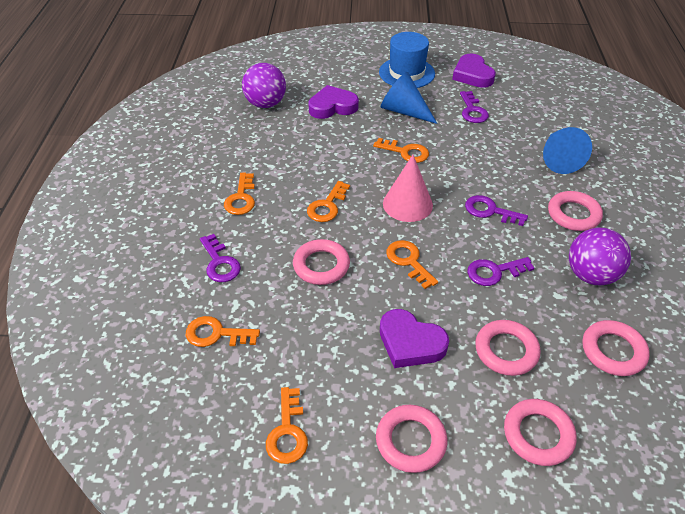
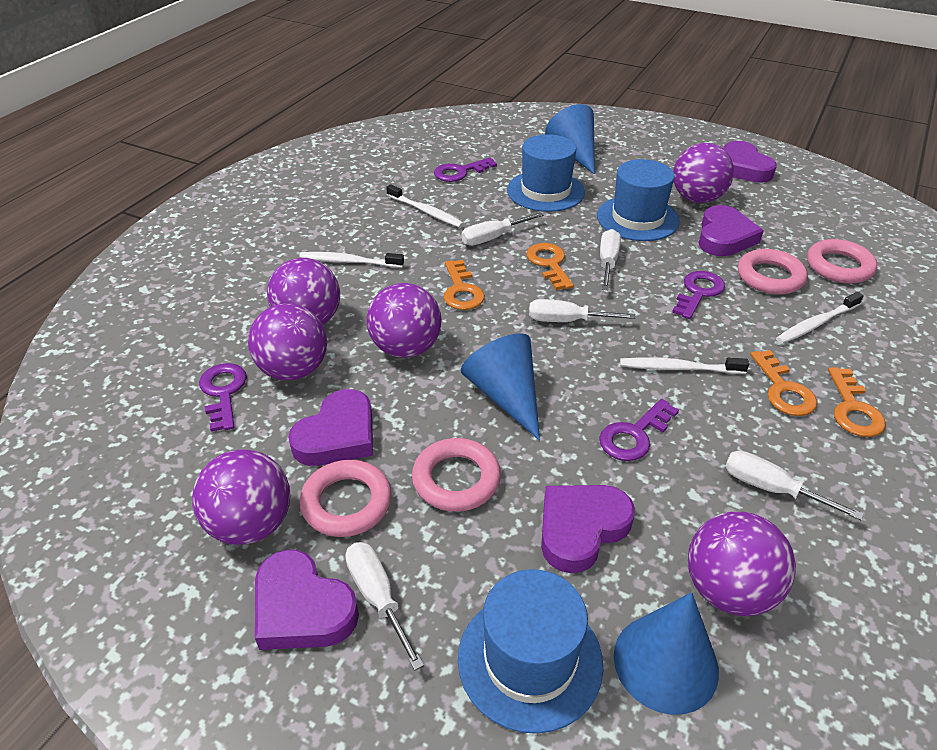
blue cone: [381,72,437,124] [543,127,592,174] = 2 -> [461,333,540,441] [545,104,595,175] [614,592,719,715] = 3
blue hat: [379,32,435,88] = 1 -> [458,569,603,734] [507,134,585,212] [597,159,680,241] = 3
orange key: [186,316,260,347] [224,173,255,215] [266,387,308,464] [307,181,350,222] [373,138,429,163] [386,240,438,289] = 6 -> [444,260,485,310] [526,243,574,290] [750,350,817,416] [828,367,886,437] = 4
pink cone: [383,155,433,222] = 1 -> none = 0
pink ring: [293,239,350,285] [376,405,447,473] [475,320,541,376] [504,399,577,466] [548,191,603,231] [582,320,650,376] = 6 -> [299,460,392,537] [412,438,501,512] [738,249,808,294] [807,239,877,284] = 4
purple ball: [242,63,286,108] [569,227,631,286] = 2 -> [192,449,291,545] [248,303,327,381] [267,258,340,325] [367,283,442,358] [673,143,734,203] [688,512,796,616] = 6
purple heart: [308,85,359,119] [380,309,449,368] [452,54,496,88] = 3 -> [255,549,359,650] [288,389,373,466] [541,485,635,573] [699,205,763,256] [724,141,777,183] = 5
white screwdriver: none = 0 -> [345,542,424,670] [461,212,544,245] [529,299,636,322] [600,229,621,290] [725,451,863,520] = 5
white toothbrush: none = 0 -> [299,252,404,268] [386,184,464,228] [620,357,749,374] [776,292,864,344] = 4

